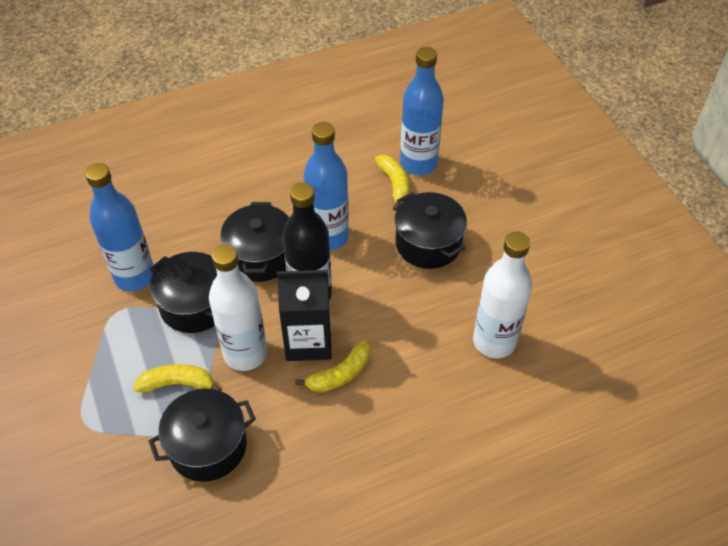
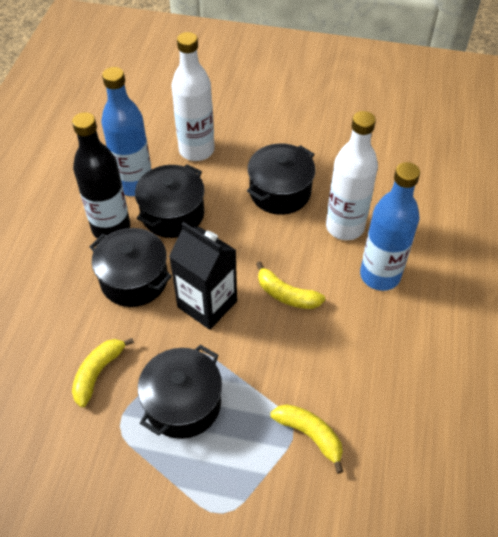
blue bottle: [85,163,153,291] [304,122,349,251] [400,47,444,175] = 3 -> [101,67,151,196] [360,162,420,291] = 2

